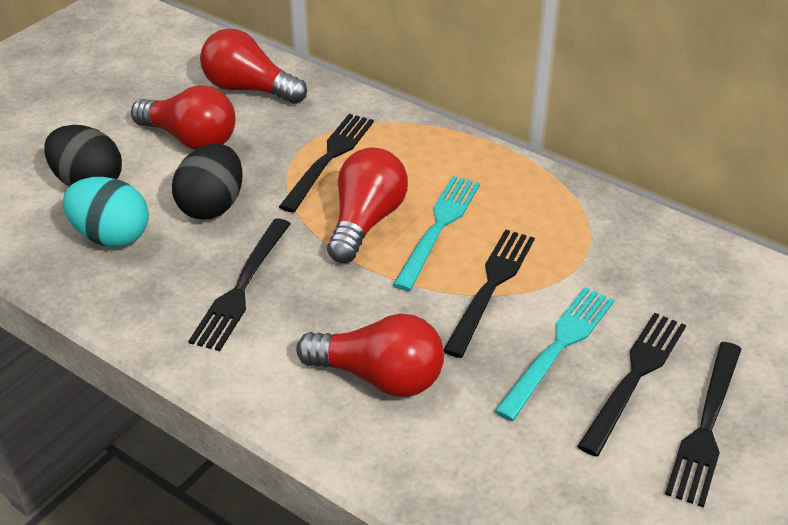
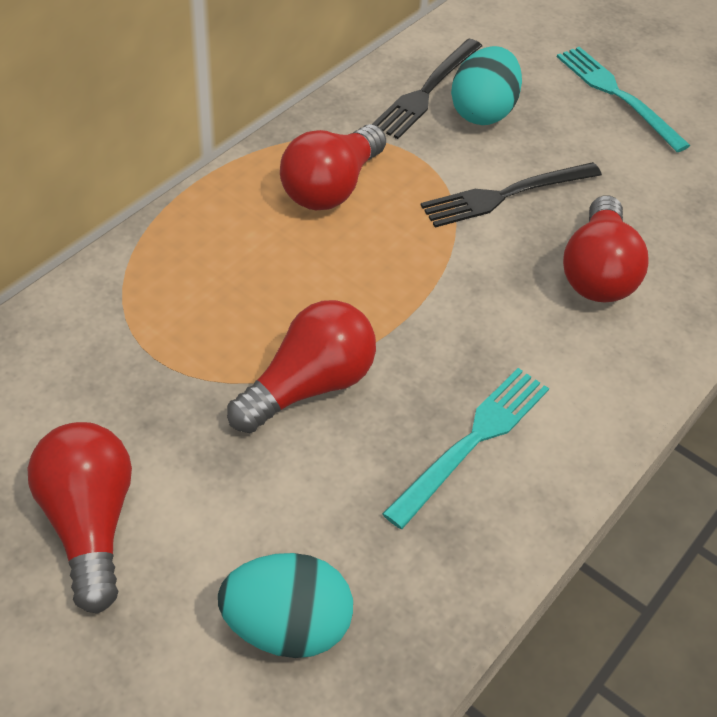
black egg: [44,125,122,186] [172,144,243,220] = 2 -> none = 0
black fork: [188,219,291,351] [279,114,374,213] [444,229,535,358] [577,313,686,457] [665,342,742,508] = 5 -> [372,39,482,139] [420,162,602,228] = 2
turquoise egg: [63,177,149,247] = 1 -> [218,553,353,658] [451,46,522,125] = 2

